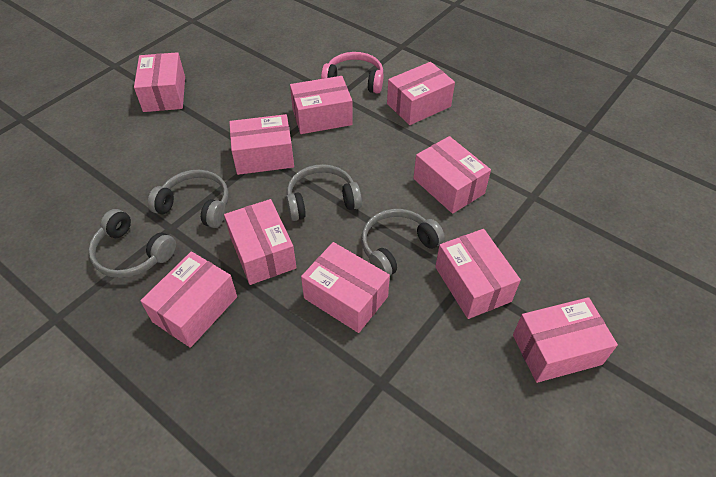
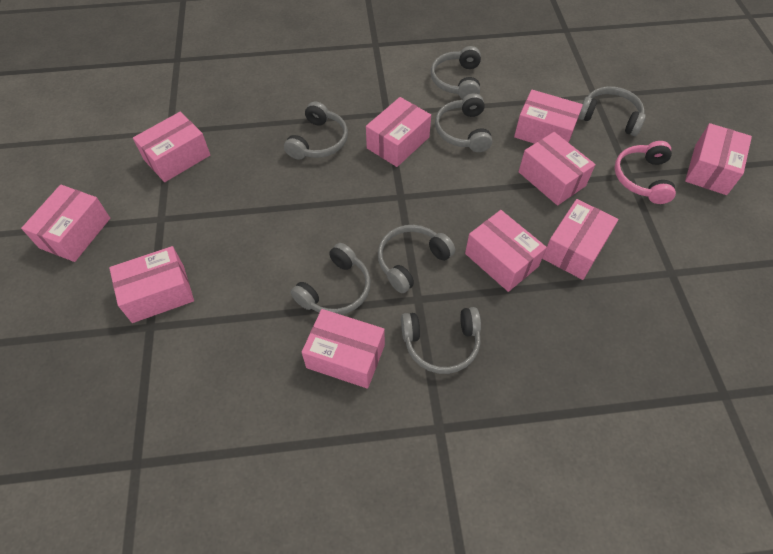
grey headphones: [88,209,176,278] [148,170,229,228] [286,164,362,221] [361,209,445,276] = 4 -> [284,101,348,159] [291,243,370,315] [378,225,455,293] [401,307,481,374] [431,46,481,99] [435,93,492,152] [578,86,646,136] = 7

